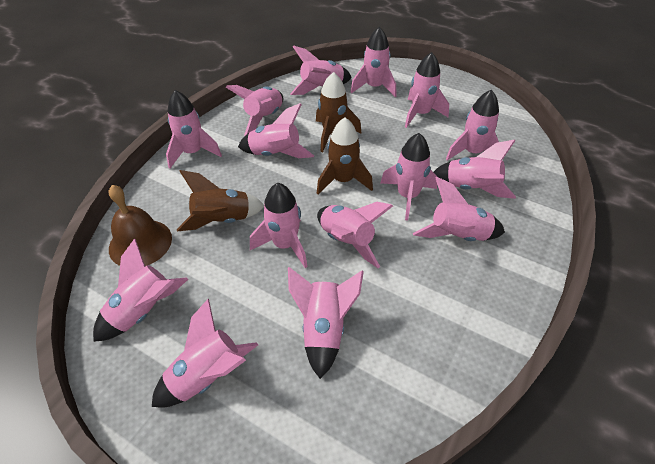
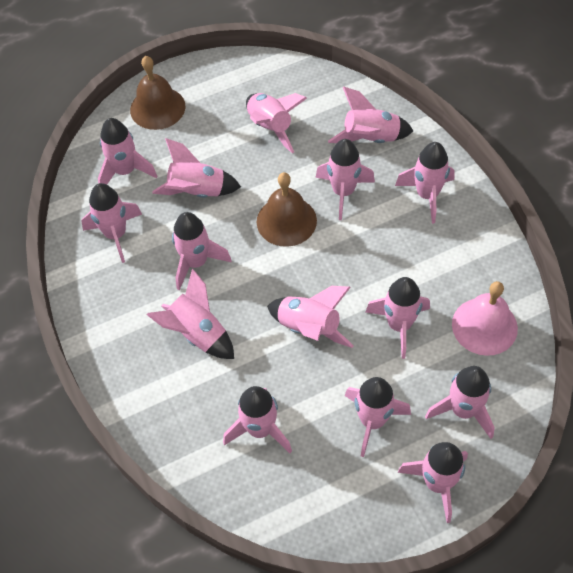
brown bell: [109,185,172,266] = 1 -> [130,56,185,130] [257,172,317,247] = 2
brown rocket: [177,170,264,232] [316,72,362,152] [317,118,373,194] = 3 -> none = 0
pink bell: none = 0 -> [452,281,518,356] = 1

